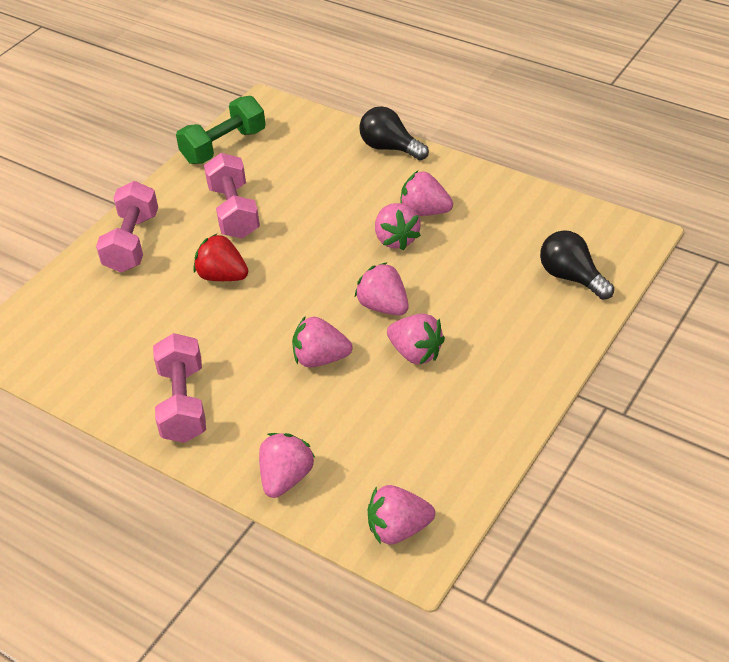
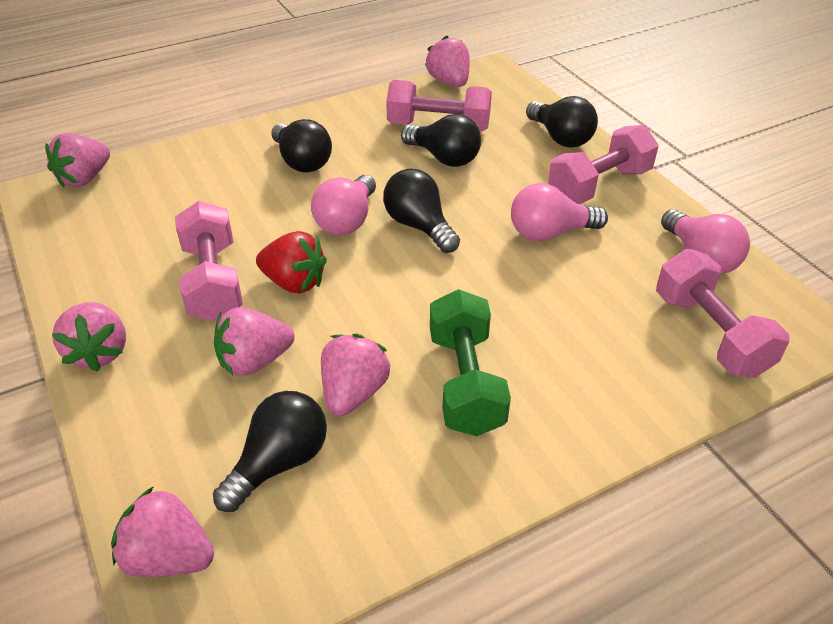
black light bulb: [359,106,429,160] [540,230,614,300] = 2 -> [213,391,327,512] [271,119,332,172] [383,168,460,253] [401,114,481,167] [526,96,598,148] = 5
pink dumbbell: [96,181,158,273] [153,333,206,443] [204,153,260,239] = 3 -> [175,201,243,321] [386,80,492,131] [548,125,659,204] [656,249,790,378] = 4
pink light bulb: none = 0 -> [311,175,376,235] [511,183,608,241] [661,209,750,274] = 3
pink strawberry: [259,433,315,498] [292,316,353,368] [355,262,409,315] [368,485,435,545] [375,203,421,250] [387,313,445,365] [400,171,453,216] = 7 -> [45,133,110,187] [52,302,126,372] [111,486,214,577] [214,307,295,376] [321,333,390,416] [425,35,470,87] = 6

